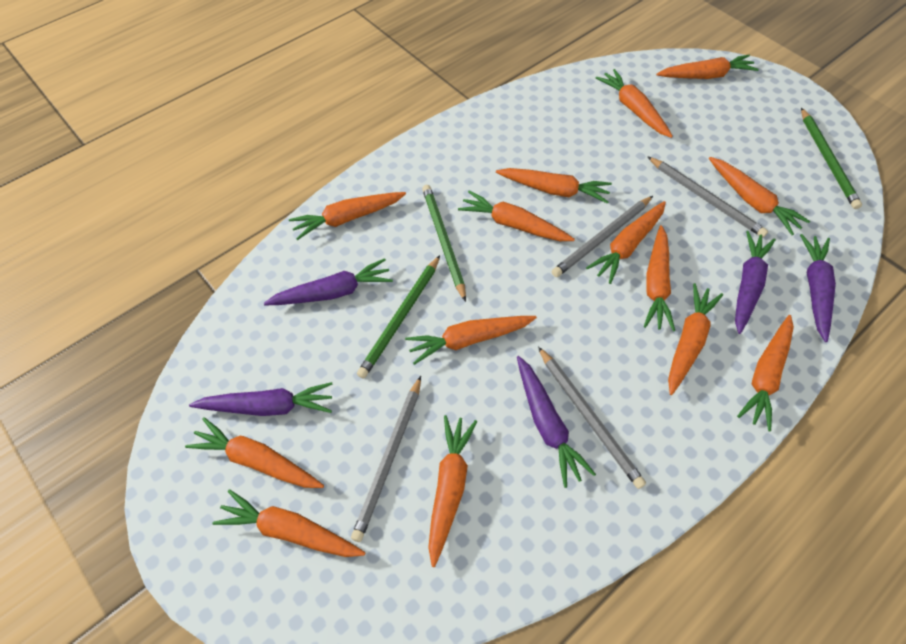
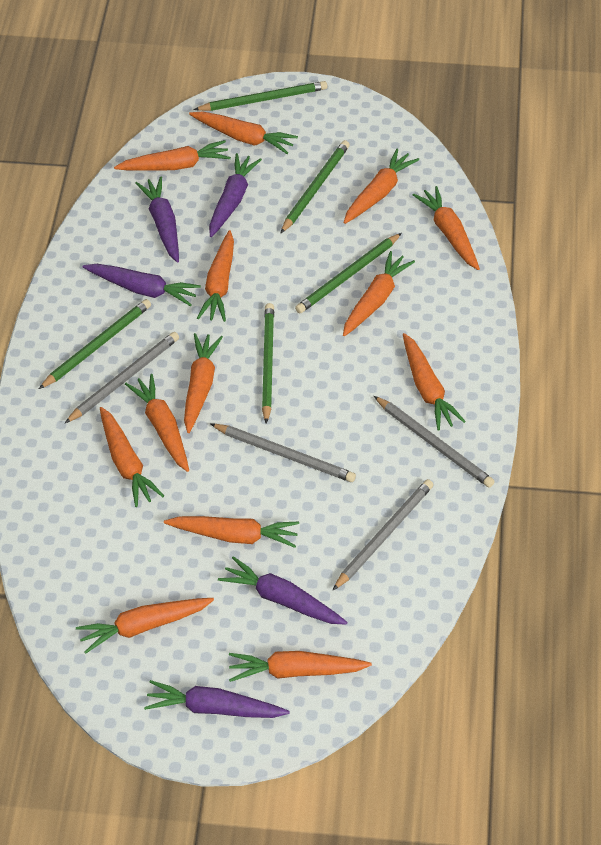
green pencil: [357,255,440,378] [422,185,466,302] [801,108,862,209] = 3 -> [39,299,151,389] [193,81,327,111] [262,303,274,424] [281,140,350,233] [295,233,402,314] = 5
orange carrot: [185,417,324,488] [213,489,365,557] [289,192,406,240] [405,316,537,365] [428,415,478,567] [458,190,575,241] [496,168,612,204] [586,201,666,284] [596,69,673,138] [644,225,675,332] [657,55,759,79] [668,283,723,395] [709,157,810,235] [737,315,794,431] = 14 -> [76,598,214,654] [100,407,164,507] [114,140,231,171] [125,374,189,472] [164,516,299,548] [184,333,223,433] [189,111,298,154] [197,230,234,322] [229,651,372,682] [343,149,419,224] [343,251,415,336] [403,333,466,430] [413,186,480,270] = 13

